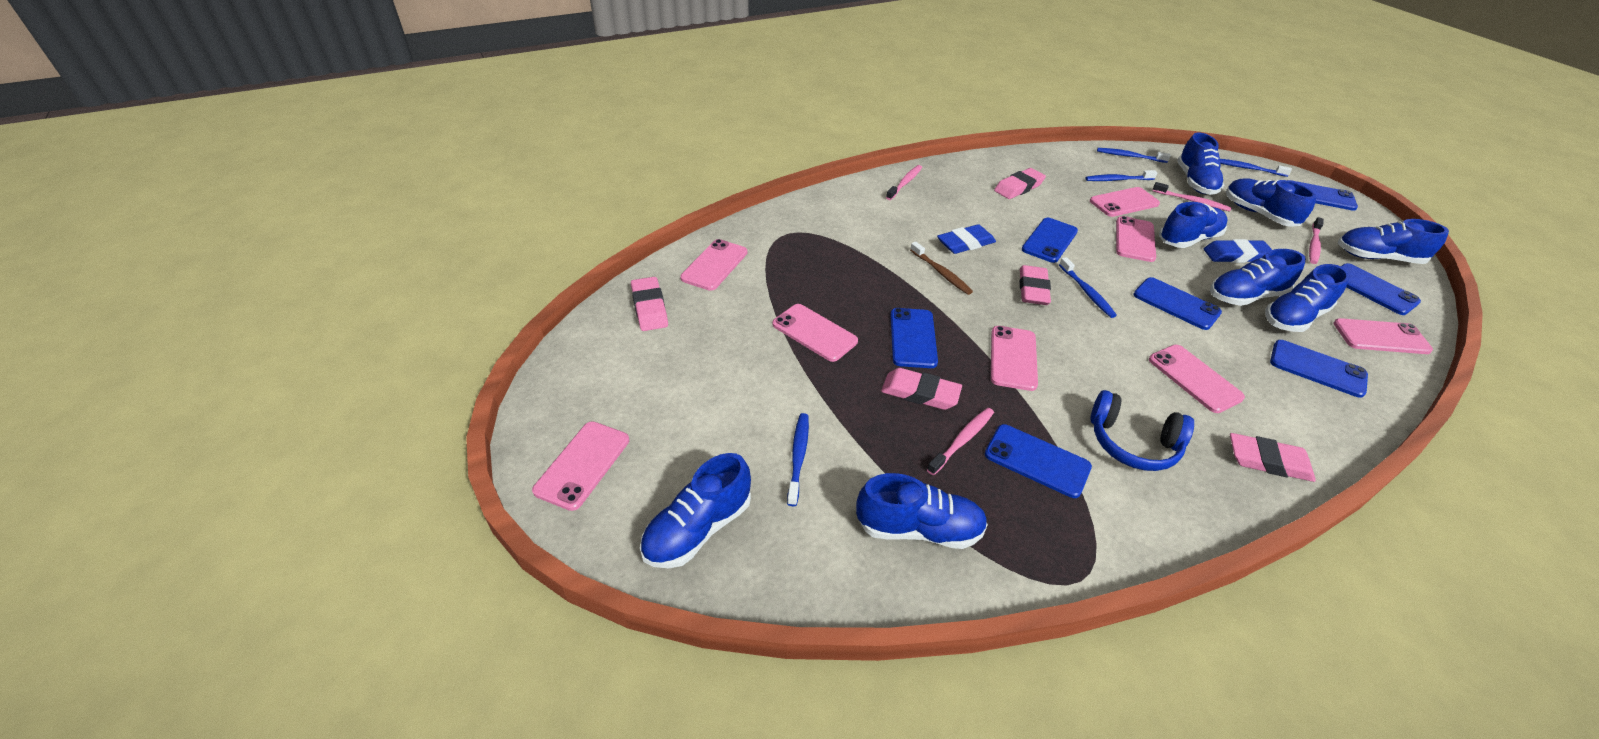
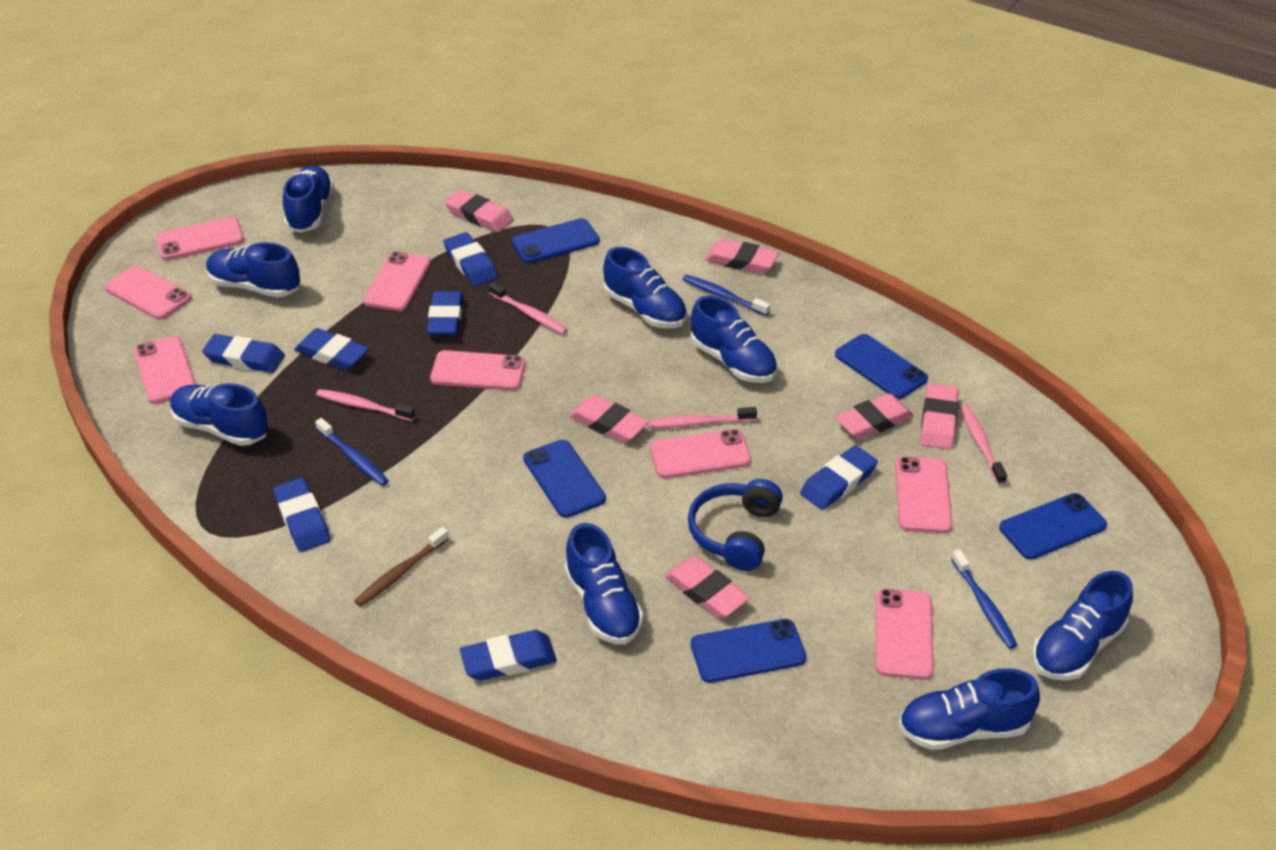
blue eraser: [937,224,996,254] [1204,239,1272,263] = 2 -> [202,334,285,373] [273,478,331,552] [294,328,369,370] [427,291,463,336] [444,232,498,286] [460,630,557,681] [800,445,878,510] = 7
blue phone: [890,308,938,368] [985,424,1092,498] [1022,218,1078,263] [1133,277,1222,330] [1270,340,1368,398] [1287,180,1358,211] [1341,263,1421,315] = 7 -> [511,218,600,263] [523,440,606,518] [691,619,806,683] [835,334,928,399] [999,493,1107,560] = 5
blue toothbrush: [787,413,809,506] [1059,257,1117,318] [1085,170,1157,181] [1097,148,1171,163] [1220,159,1292,177] = 5 -> [315,418,389,486] [682,275,770,316] [951,550,1018,649] = 3
pink eraser: [631,277,668,331] [881,368,962,410] [994,168,1046,199] [1019,265,1051,305] [1230,433,1316,482] = 5 -> [445,190,513,233] [569,395,649,443] [665,556,750,618] [705,238,779,274] [835,393,914,440] [921,383,959,450] = 6

